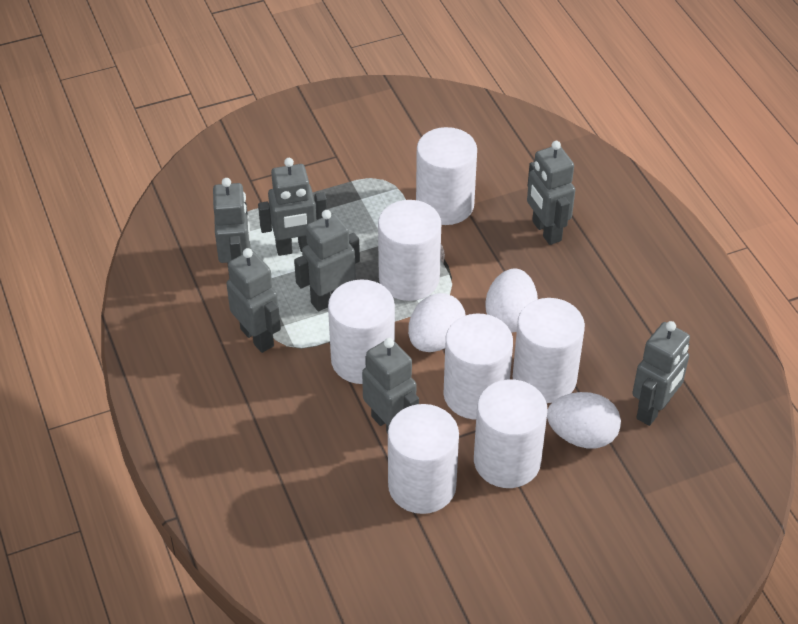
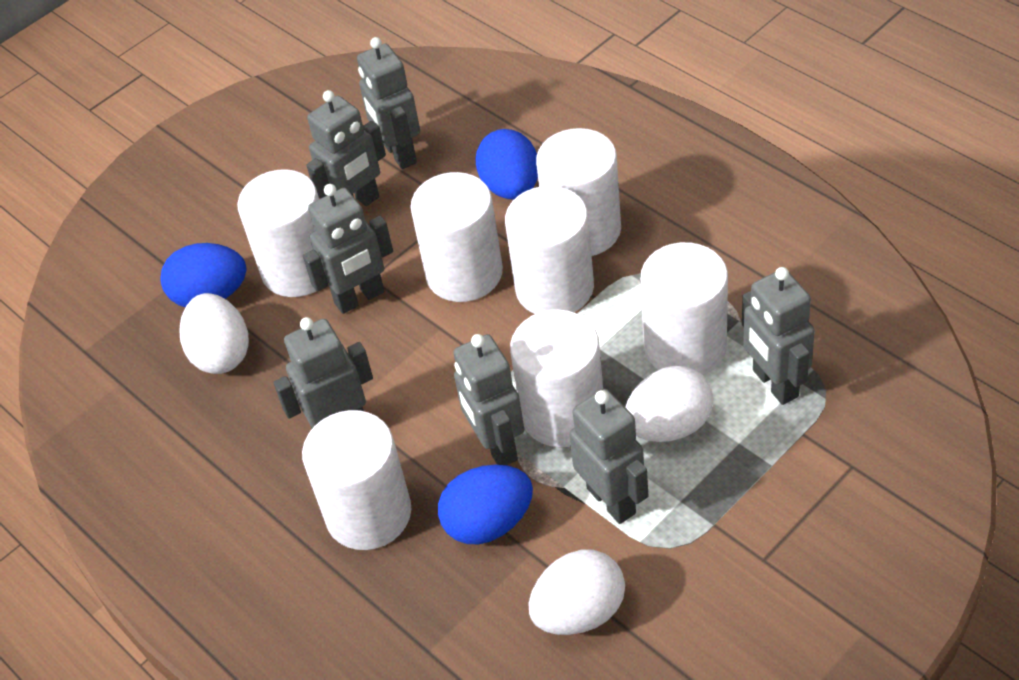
blue egg: none = 0 -> [160,243,247,307] [438,465,533,544] [476,129,538,200] = 3

